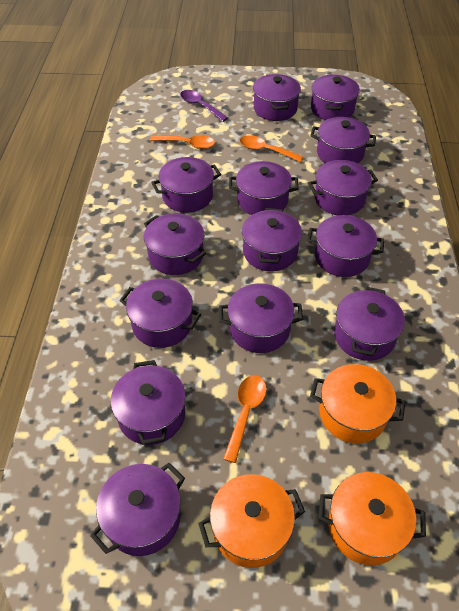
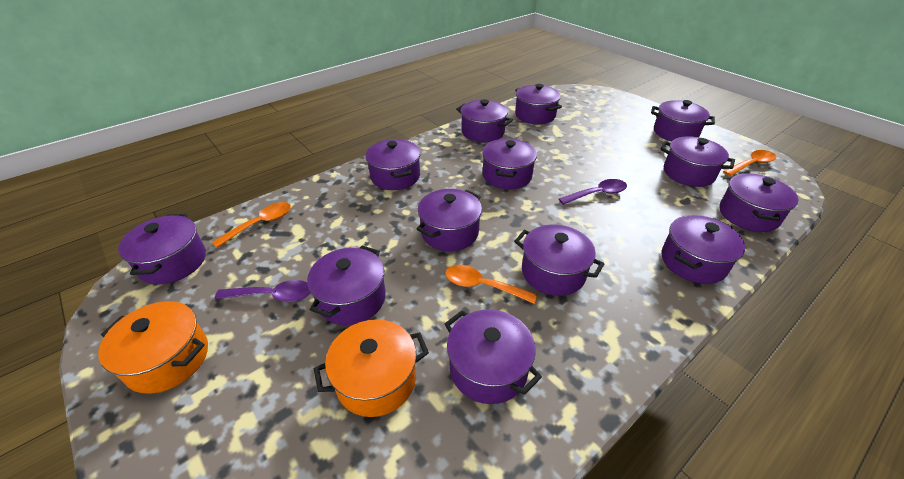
orange pot: [198,474,305,568] [310,364,406,443] [319,472,426,566] = 3 -> [98,301,208,394] [314,319,429,417] = 2
purple pot: [90,463,185,556] [111,360,186,445] [120,279,201,348] [144,213,206,275] [151,157,221,213] [219,283,303,353] [229,161,299,215] [242,208,302,271] [253,74,301,121] [307,215,384,277] [308,160,378,215] [310,117,376,164] [311,74,360,120] [334,287,405,361] = 14 -> [118,214,206,285] [307,245,386,325] [366,139,421,190] [417,189,482,251] [445,309,542,404] [456,99,513,142] [482,139,537,190] [514,224,604,296] [515,84,562,124] [651,100,715,141] [660,136,735,187] [662,215,745,284] [719,173,798,232] = 13
purple spoon: [180,90,228,122] = 1 -> [215,280,310,302] [559,179,627,205] = 2

